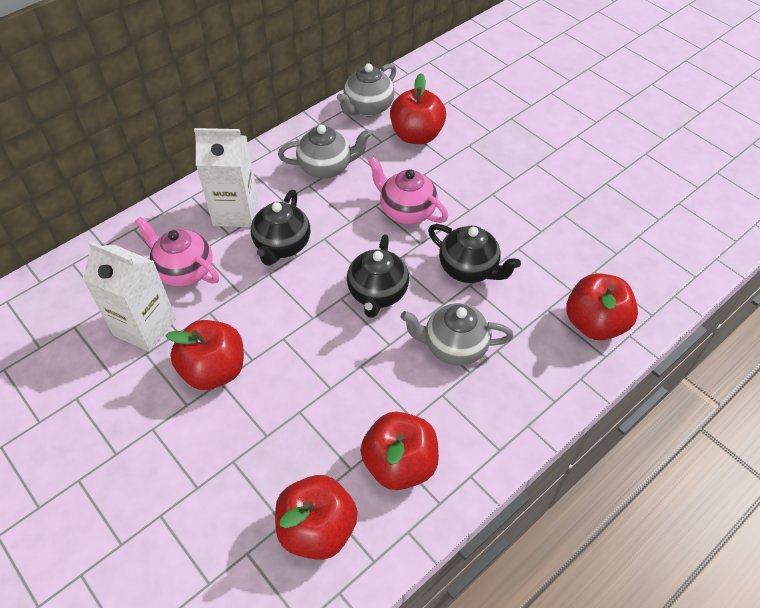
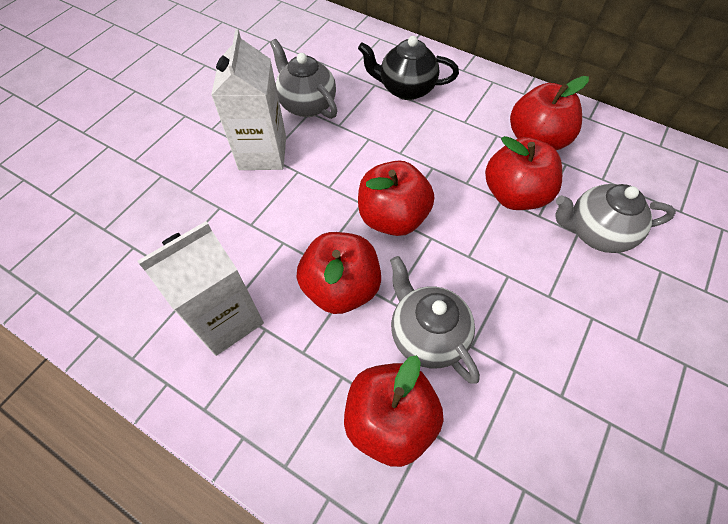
black teapot: [251,190,310,266] [347,234,409,318] [428,224,521,283] = 3 -> [358,36,459,100] = 1
pink teapot: [135,216,219,287] [368,157,448,224] = 2 -> none = 0

